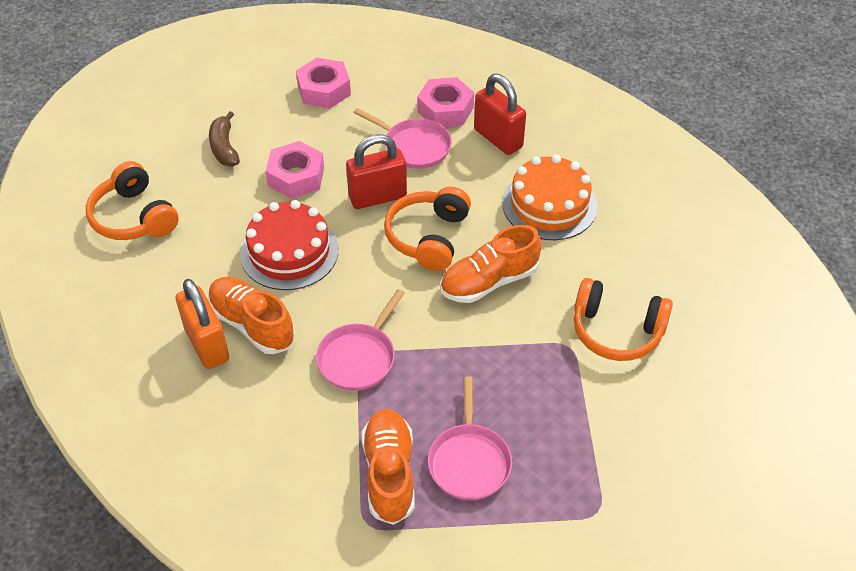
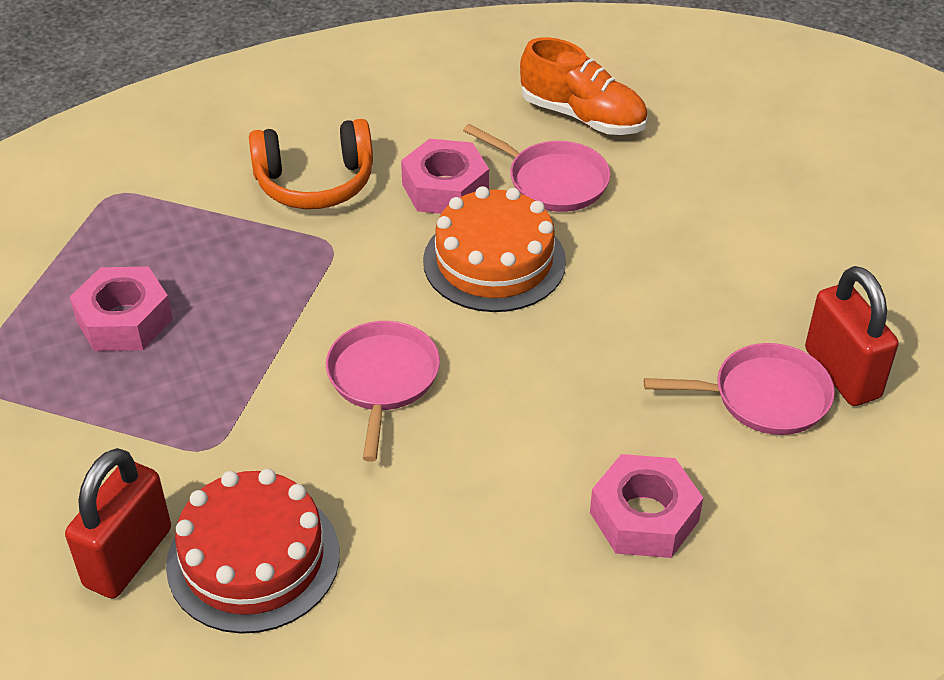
brown banana: [209,111,240,166] = 1 -> none = 0
orange headphones: [86,161,179,240] [384,187,471,271] [574,278,673,361] = 3 -> [249,119,373,209] = 1
orange padlock: [175,279,229,369] = 1 -> none = 0
orange shoe: [208,277,295,354] [362,409,415,525] [440,225,541,303] = 3 -> [520,37,648,135] = 1

